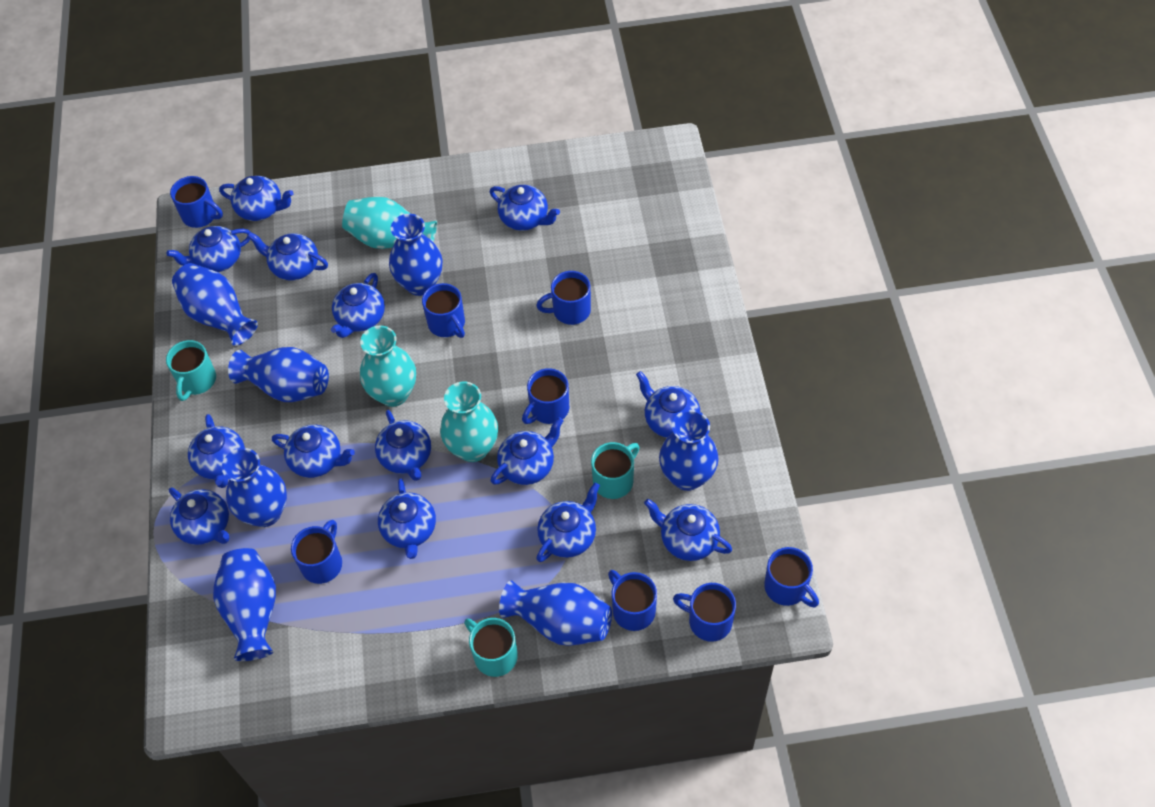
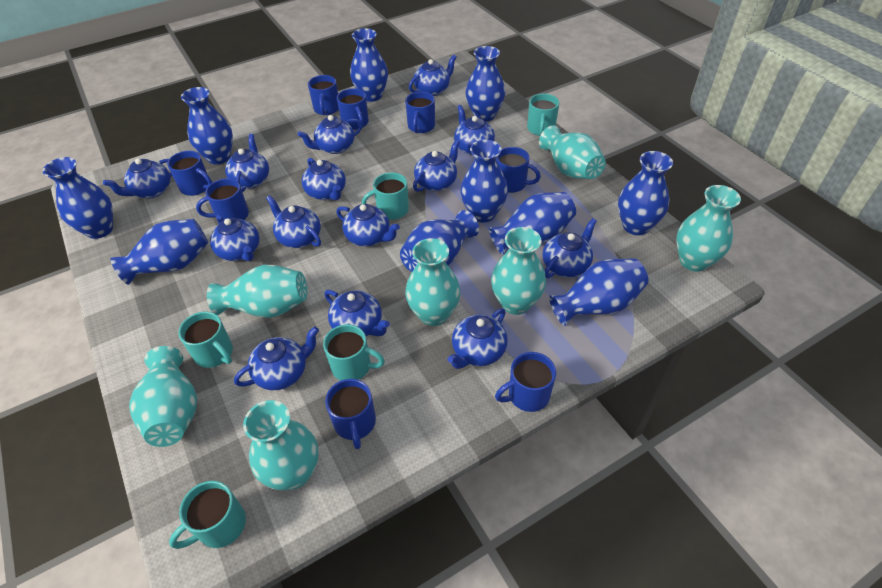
blue vase: [172,263,258,346] [213,548,276,661] [222,448,287,527] [228,347,329,402] [389,214,443,296] [499,580,612,646] [659,410,719,491] = 7 -> [42,157,113,239] [111,219,208,285] [181,87,233,164] [350,28,388,102] [400,210,479,272] [460,140,508,222] [465,46,505,122] [489,192,576,255] [549,258,649,326] [618,151,673,235] = 10
turquoise mug: [166,340,216,401] [464,618,518,677] [591,442,640,499] = 3 -> [169,481,246,549] [178,311,233,368] [323,324,385,380] [362,172,409,220] [527,94,559,136] = 5
turquoise vase: [342,197,437,249] [360,326,416,407] [440,381,498,462] = 3 -> [129,346,197,447] [207,265,307,318] [243,400,318,490] [405,238,461,326] [491,227,546,315] [539,125,606,179] [676,185,741,272] = 7

